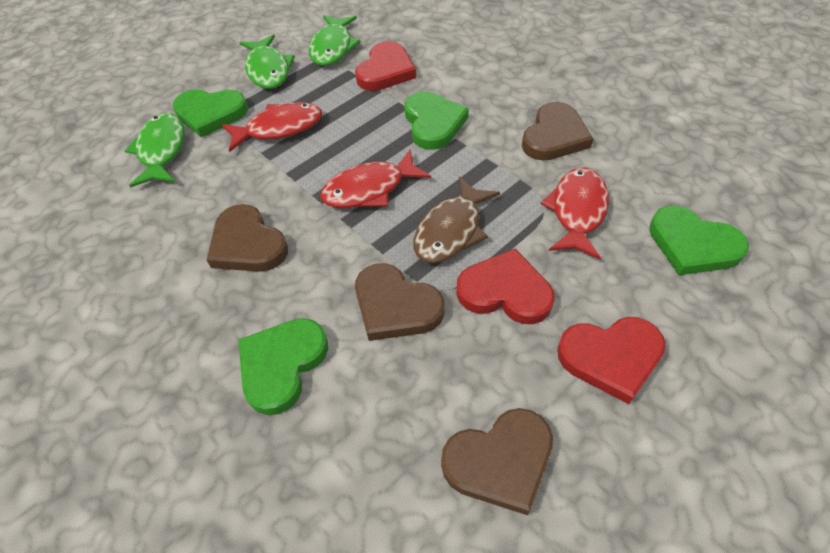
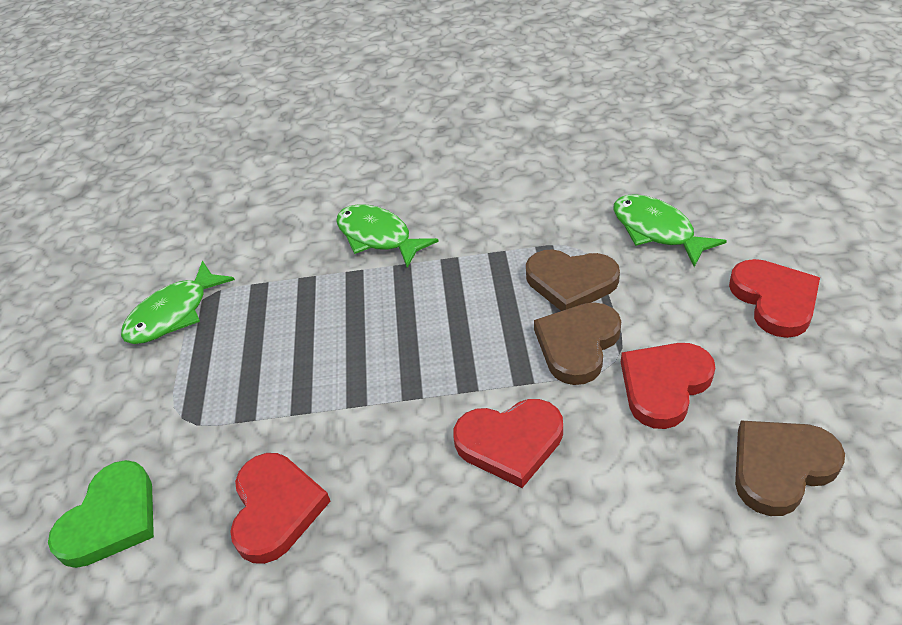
brown fish: [413,177,500,263] = 1 -> none = 0
brown heart: [207,204,288,272] [355,263,444,341] [441,408,553,515] [522,102,593,160] = 4 -> [526,249,620,311] [534,302,621,385] [735,421,845,516] = 3
green heart: [173,89,248,137] [238,318,328,415] [404,92,469,150] [649,206,749,275] = 4 -> [48,460,154,568] = 1
red fish: [221,102,322,152] [320,149,431,208] [541,167,609,260] = 3 -> none = 0
red heart: [355,41,416,91] [456,248,555,324] [557,317,666,404] = 3 -> [230,453,331,564] [453,399,563,488] [621,343,715,429] [729,259,820,338] = 4

